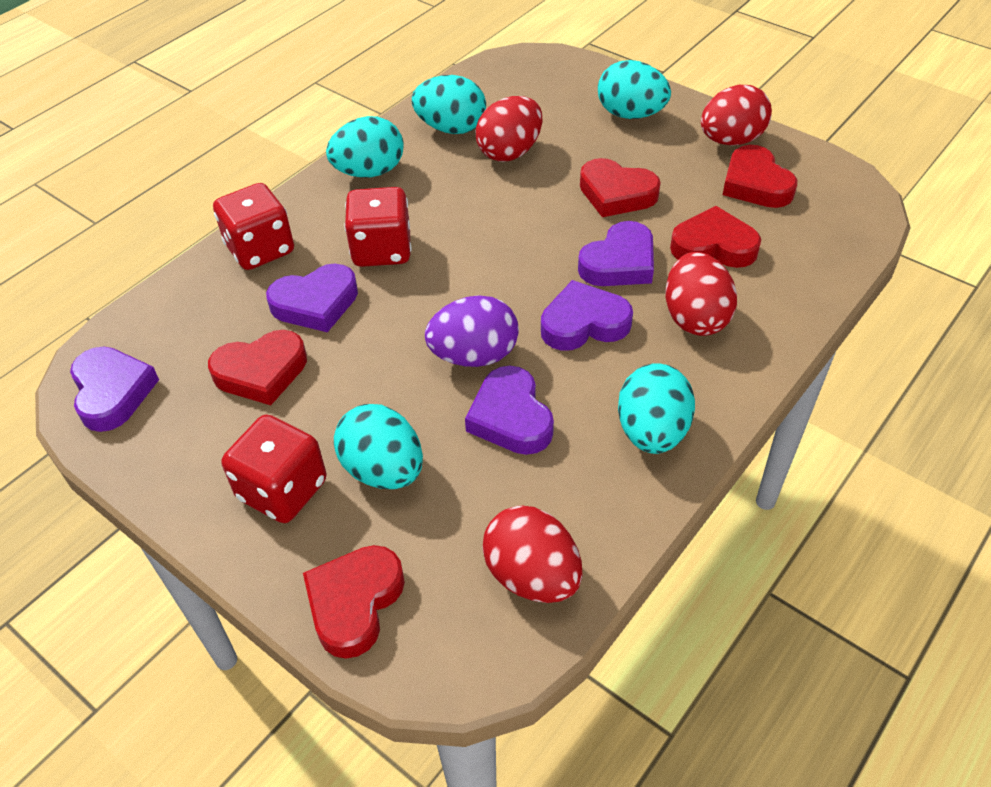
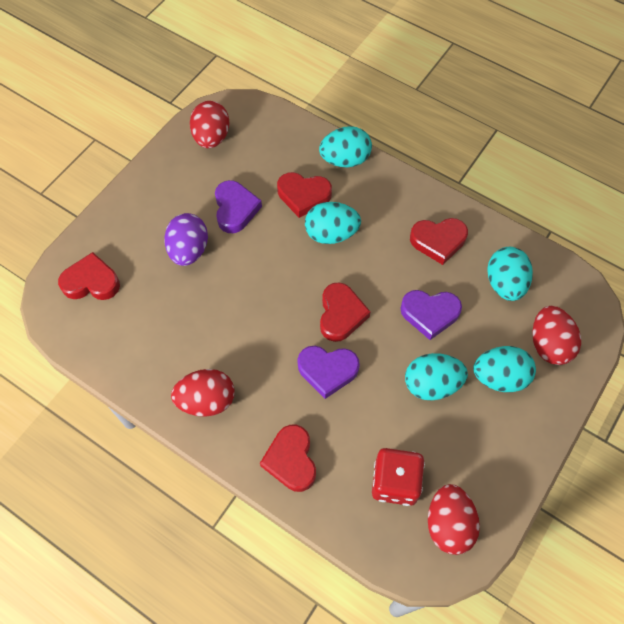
purple heart: [70,347,159,432] [266,264,358,332] [465,366,554,455] [541,280,633,351] [578,221,654,286] = 5 -> [215,180,262,233] [297,346,360,399] [400,290,462,340] = 3
red dice: [213,183,294,270] [222,414,327,523] [344,187,411,267] = 3 -> [372,448,425,506] = 1

